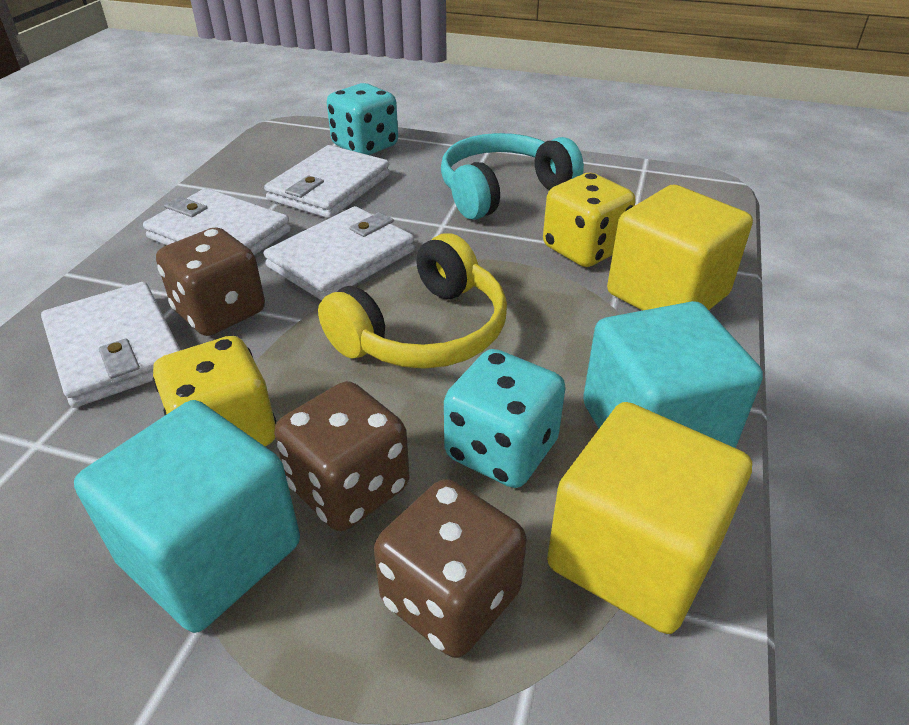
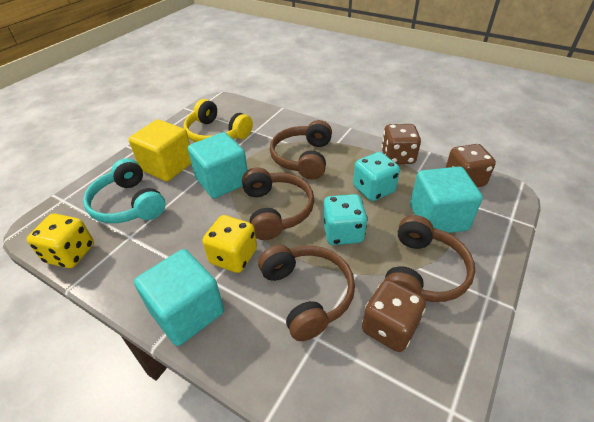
brown headphones: none = 0 -> [242,167,314,240] [258,245,355,341] [270,120,332,179] [384,215,475,302] = 4
turquoise cube: [74,400,300,633] [583,301,763,448] = 2 -> [134,249,224,346] [188,132,248,199] [410,166,483,233] = 3
white wallet: [41,282,180,408] [143,188,291,255] [264,145,390,218] [264,206,415,301] = 4 -> none = 0
yellow cube: [547,402,752,634] [607,185,753,311] = 2 -> [129,119,191,182] = 1

